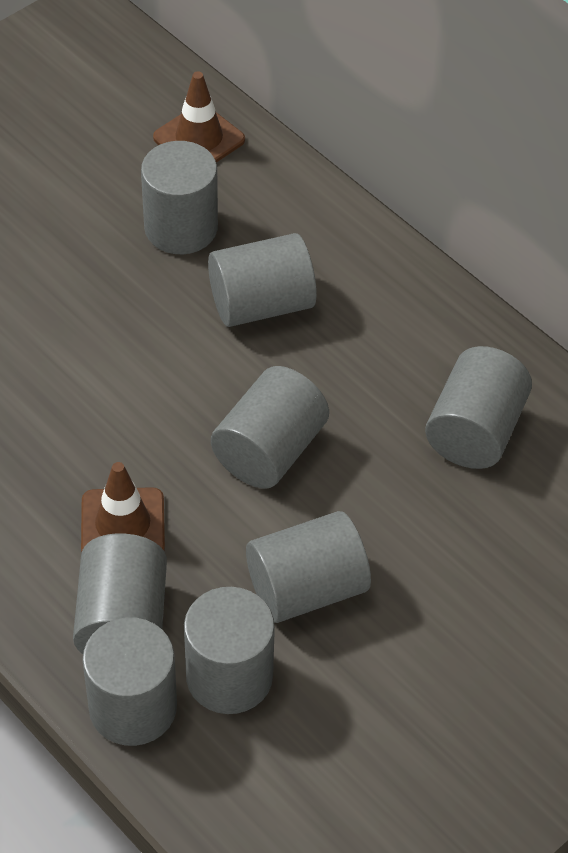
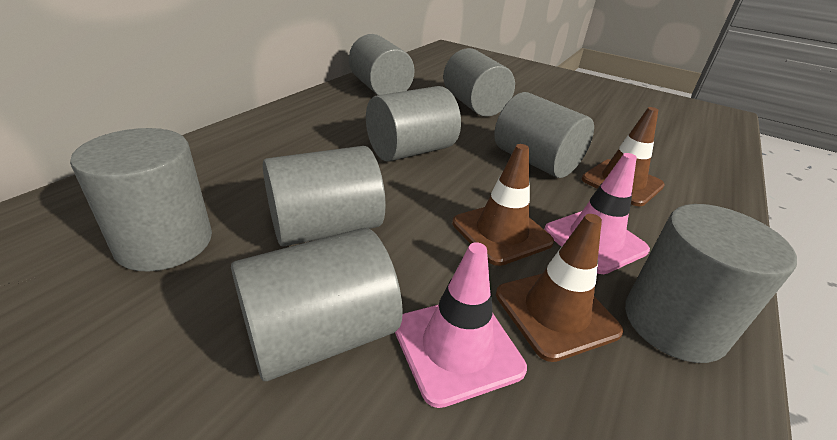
brown traffic cone: [81,462,165,552] [153,72,245,163] = 2 -> [452,144,554,266] [496,214,623,362] [581,107,665,206] = 3
pink traffic cone: none = 0 -> [395,242,527,408] [544,153,650,274] = 2

